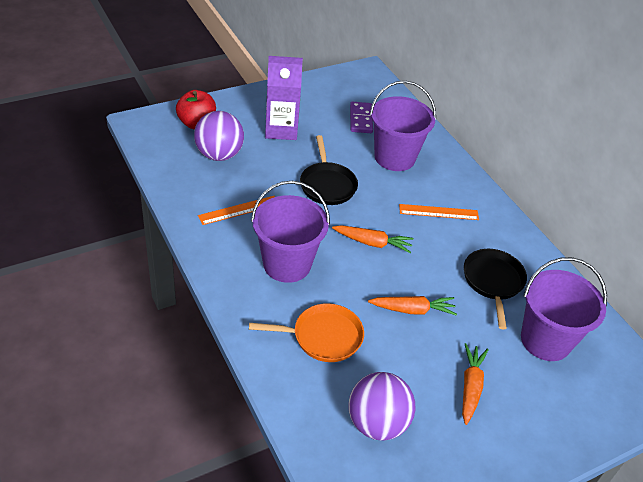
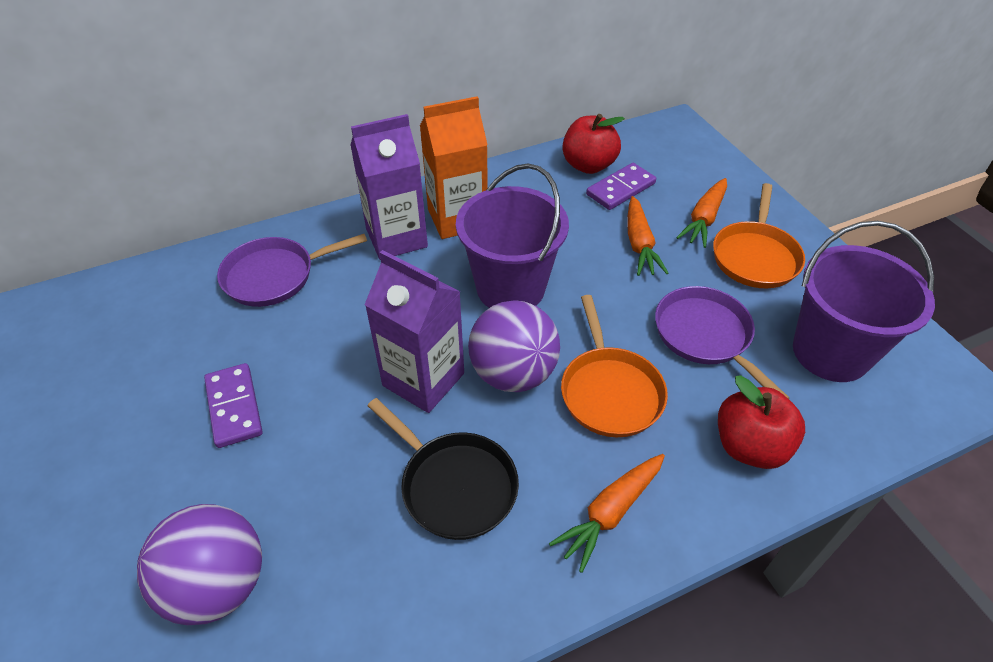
black pan: [300,135,358,205] [464,249,527,329] = 2 -> [368,398,519,540] = 1
orange carton: none = 0 -> [420,96,488,239] = 1
orange pan: [249,303,364,362] = 1 -> [561,295,668,437] [713,183,805,288] = 2
orange ruler: [198,196,275,225] [399,204,479,220] = 2 -> none = 0
purple bucket: [251,181,330,283] [370,81,436,171] [521,257,607,361] = 3 -> [456,164,569,308] [793,221,935,382] = 2
purple carton: [265,56,303,140] = 1 -> [350,114,428,260] [365,250,464,413] = 2
purple domino: [350,102,373,133] = 1 -> [204,363,263,448] [586,163,656,210] = 2
purple pan: none = 0 -> [217,234,367,307] [655,286,789,399] = 2
red apple: [176,90,216,129] = 1 -> [562,114,625,174] [718,375,805,469] = 2

